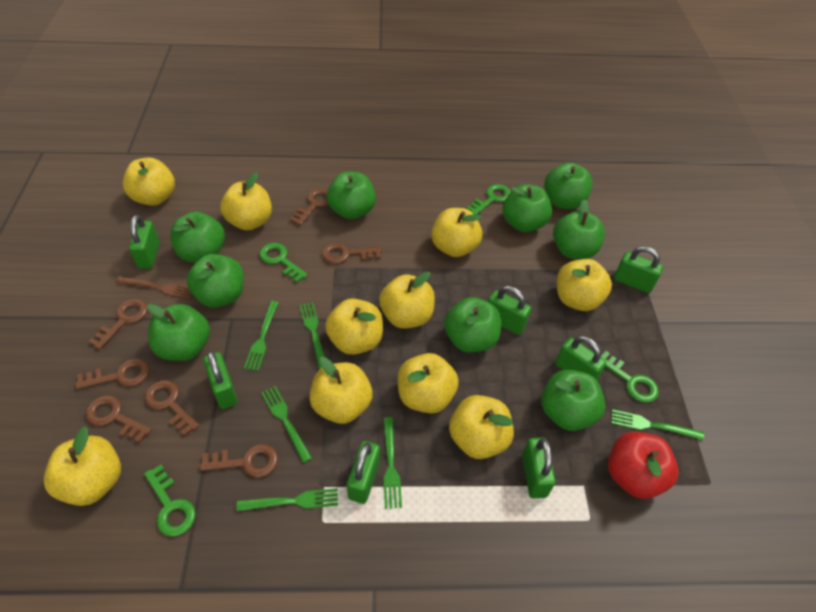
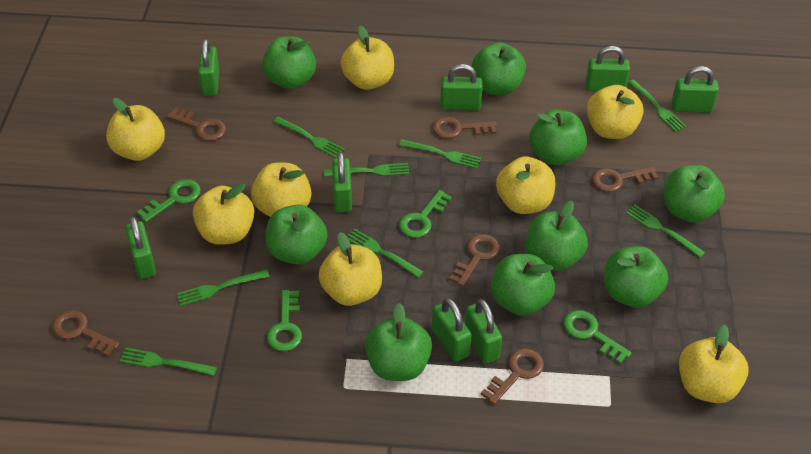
brown fork: [116,277,193,299] = 1 -> none = 0
brown key: [75,358,150,390] [86,395,152,443] [88,299,148,350] [145,380,199,436] [200,444,278,477] [290,188,328,226] [322,243,381,264] = 7 -> [52,310,120,356] [167,108,226,141] [432,117,497,139] [449,234,500,287] [481,348,544,405] [592,167,658,192] = 6
green fork: [237,488,338,511] [244,301,279,371] [261,386,312,463] [299,302,325,370] [383,417,402,509] [611,409,704,440] = 6 -> [120,348,217,376] [177,269,270,306] [273,117,345,158] [324,163,409,177] [348,228,424,278] [399,139,481,169] [626,205,706,258] [628,80,687,132] = 8
green padlock: [129,215,160,269] [203,351,238,409] [347,441,380,504] [488,286,531,335] [522,437,556,498] [555,336,606,380] [614,246,663,293] = 7 -> [125,216,156,279] [198,39,219,96] [332,152,352,212] [432,298,472,362] [440,64,483,111] [465,299,502,364] [585,46,630,91] [671,66,719,113] = 8
red apple: [608,432,678,499] = 1 -> none = 0
yellow apple: [44,426,121,506] [123,158,175,206] [220,173,272,231] [309,357,373,424] [325,298,383,355] [379,272,435,329] [398,353,459,413] [431,208,483,257] [449,395,514,459] [557,259,612,311] = 10 -> [106,98,165,161] [193,183,255,245] [251,163,311,217] [319,232,382,306] [341,26,394,90] [496,156,555,214] [587,85,643,139] [679,325,749,403] = 8

